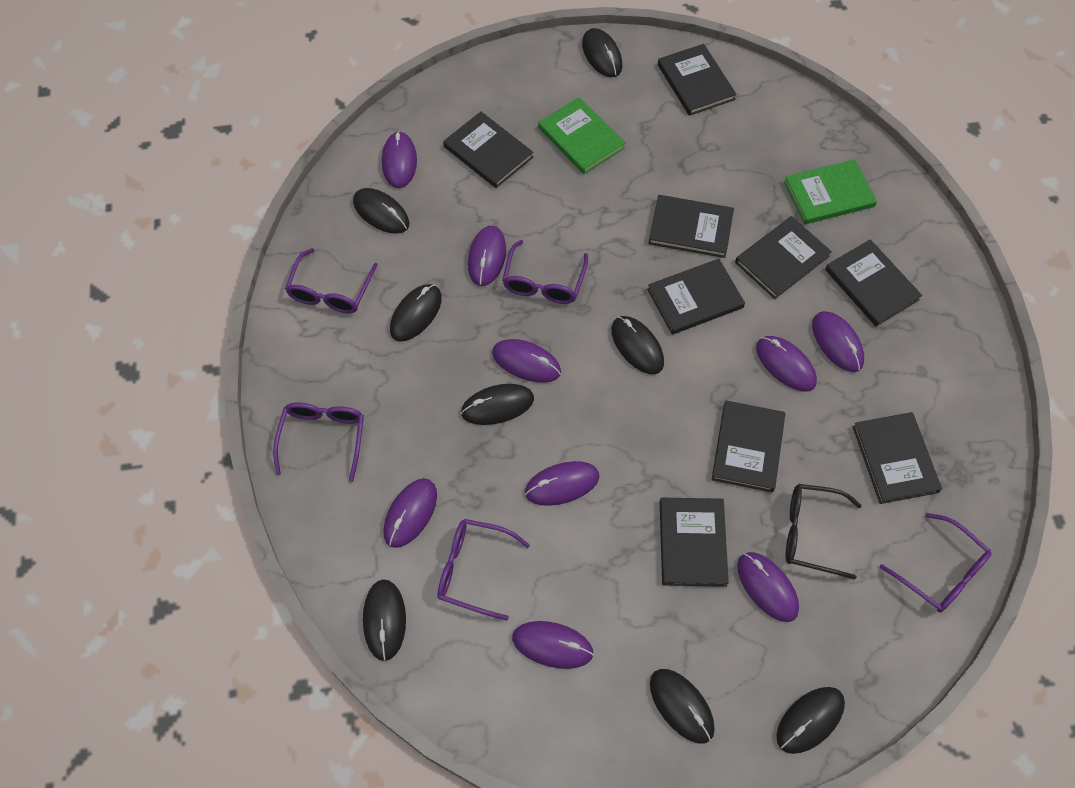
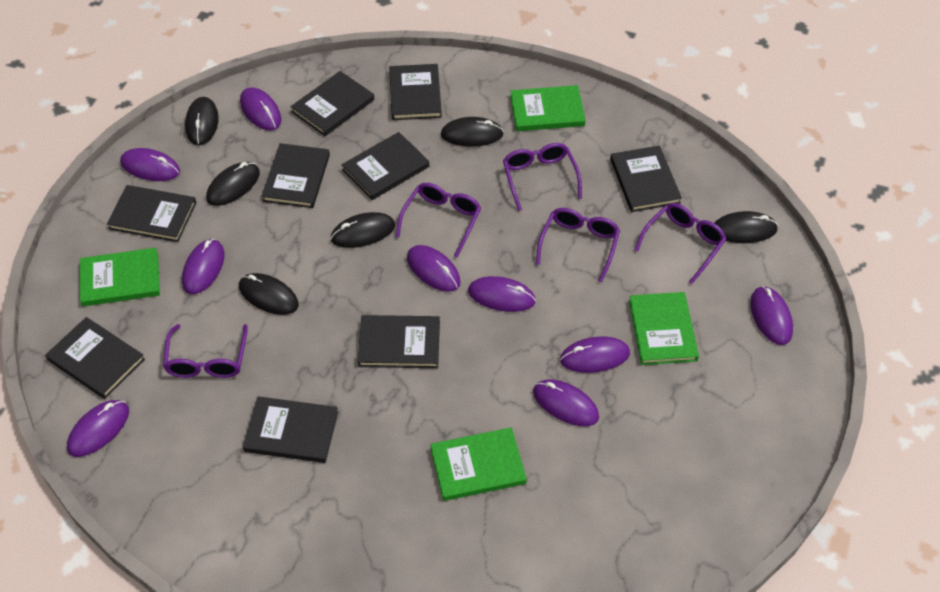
black glasses: [786,484,862,579] = 1 -> none = 0
black mouse: [353,188,409,234] [363,579,406,661] [390,284,442,342] [461,384,534,425] [582,28,623,77] [611,316,664,374] [650,669,715,744] [776,687,845,754] = 8 -> [185,97,219,145] [206,162,260,206] [239,273,299,315] [331,212,395,248] [441,117,504,147] [715,211,778,243] = 6
green book: [538,97,625,174] [784,159,877,224] = 2 -> [80,248,160,306] [430,427,527,501] [510,85,586,131] [629,292,699,365] = 4

